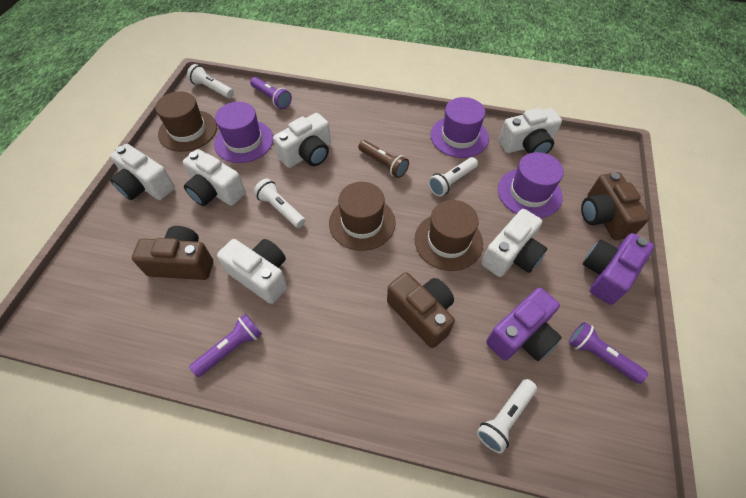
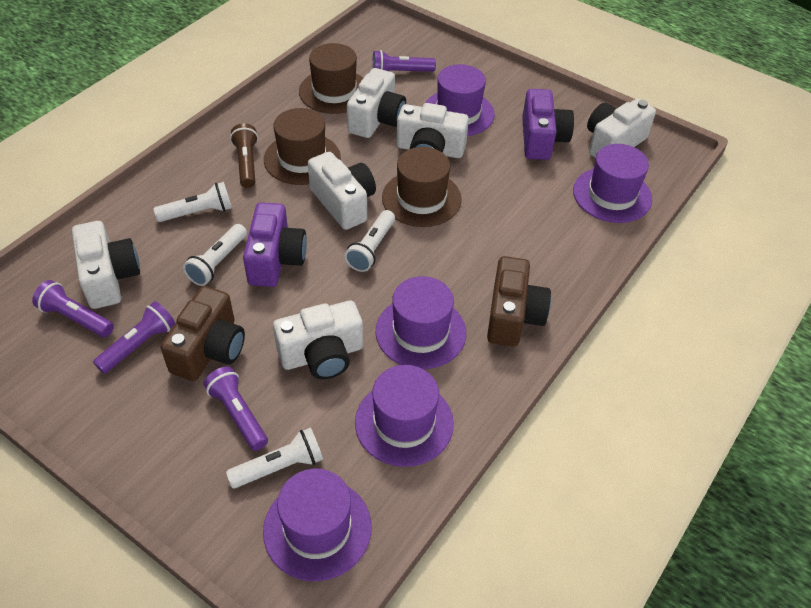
brown camera: [132,226,213,280] [387,272,455,348] [581,172,650,240] = 3 -> [161,286,245,381] [487,256,551,347] = 2
purple flashlight: [189,314,262,377] [250,77,292,109] [569,322,648,384] = 3 -> [32,280,114,337] [93,301,175,374] [204,366,268,451] [372,50,436,72] = 4
purple hat: [214,102,273,163] [430,97,489,158] [498,152,564,218] = 3 -> [263,469,372,581] [355,365,454,467] [375,276,466,369] [425,64,495,136] [573,144,652,223] = 5

